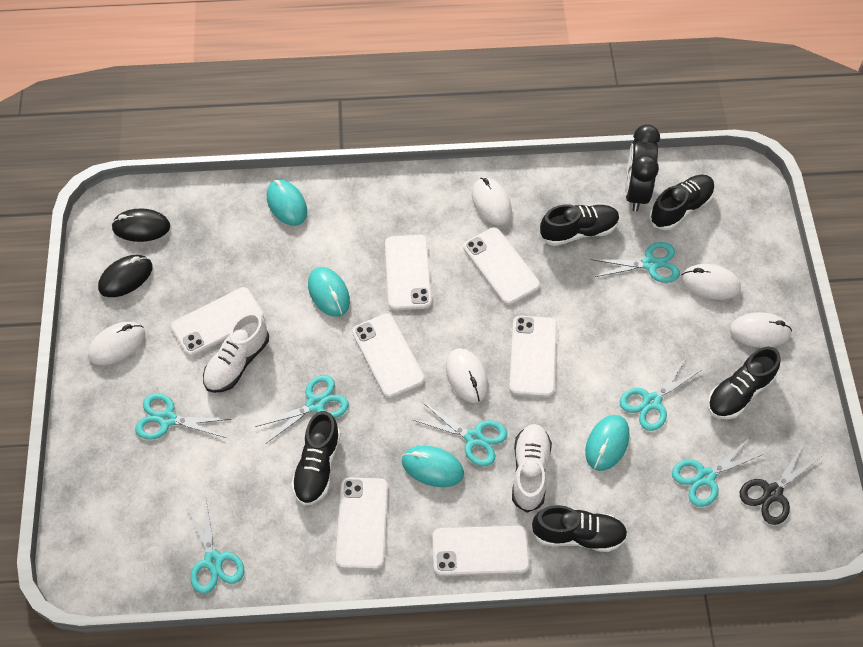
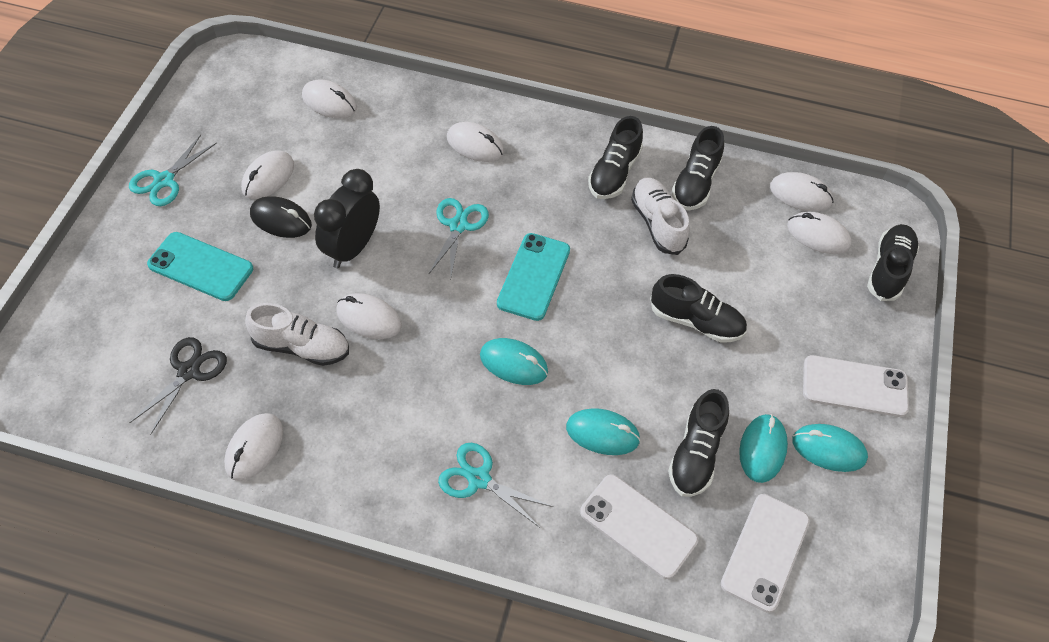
black mouse: [98,255,152,297] [111,208,170,242] = 2 -> [250,196,312,238] = 1
turquoise phone: none = 0 -> [147,232,253,301] [497,233,570,321] = 2
turquoise scissors: [135,393,231,440] [186,501,244,594] [255,375,349,443] [414,402,507,467] [591,242,680,283] [620,358,703,431] [672,438,763,507] = 7 -> [129,135,217,206] [428,198,489,276] [438,443,553,528] = 3
white mouse: [88,322,145,365] [446,348,488,403] [472,178,512,225] [681,264,741,300] [730,312,792,348] = 5 -> [224,413,283,481] [241,151,294,199] [302,79,357,119] [336,293,402,339] [447,122,504,162] [770,172,833,212] [787,212,852,254] = 7
white phone: [171,287,264,356] [336,478,388,570] [352,314,425,398] [385,235,432,310] [433,526,530,576] [463,228,540,305] [509,316,557,397] = 7 -> [580,474,698,579] [721,494,810,613] [803,355,909,417] = 3

